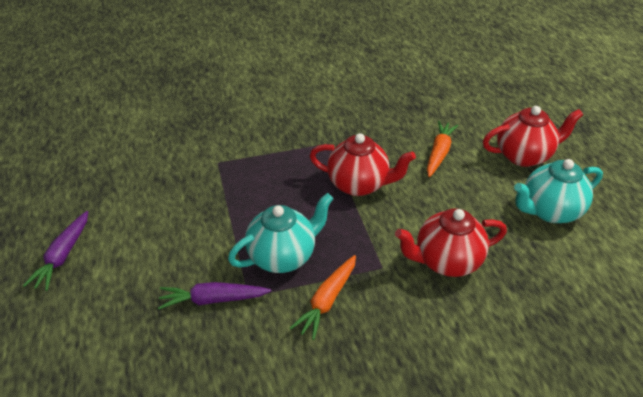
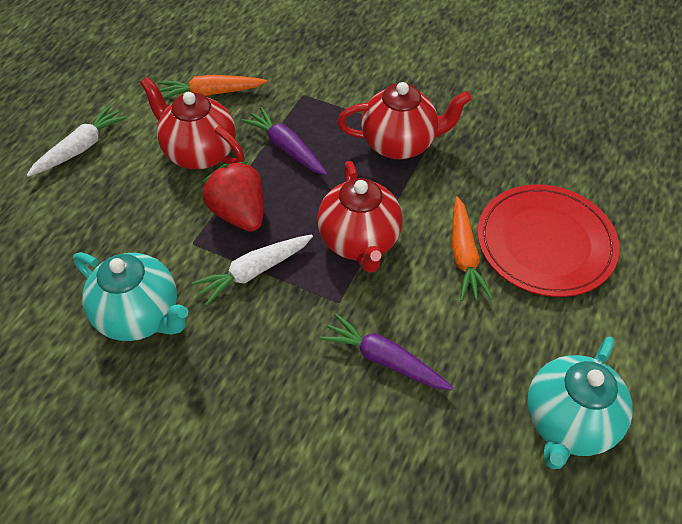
red plate: none = 0 -> [477,184,620,297] = 1
red strawberry: none = 0 -> [202,162,263,232] = 1
white carrot: none = 0 -> [27,105,127,177] [192,234,313,306] = 2

